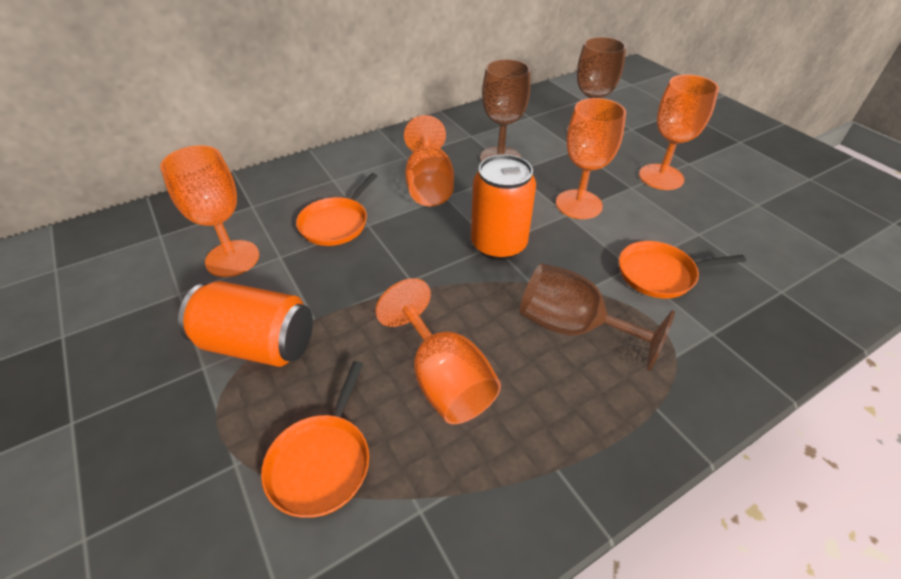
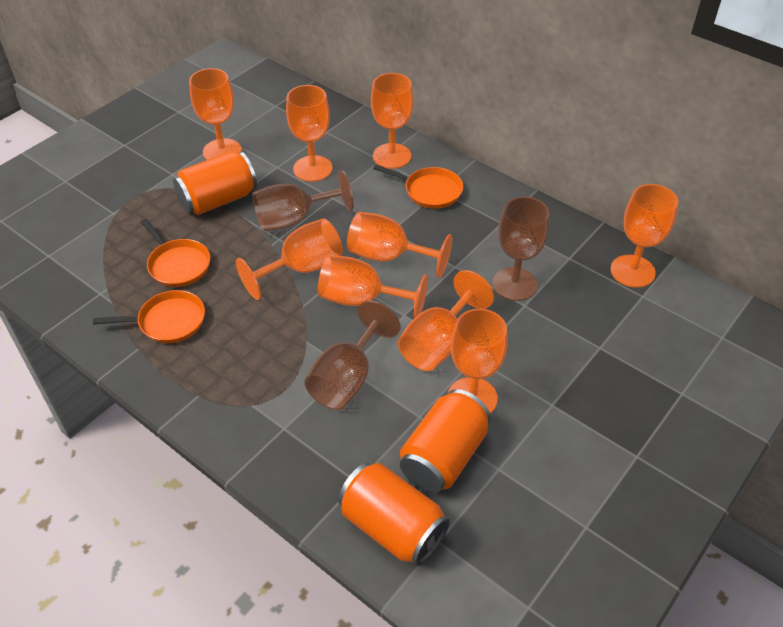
orange can: [178,281,313,367] [471,154,536,260] = 2 -> [173,152,257,215] [338,463,450,566] [400,389,491,493] = 3
orange goblet: [160,145,259,277] [375,278,501,424] [404,115,454,206] [556,98,626,219] [639,74,719,190] = 5 -> [189,68,242,160] [236,219,343,300] [286,85,333,182] [318,255,428,318] [347,212,452,278] [371,73,413,169] [398,270,494,371] [448,309,507,414] [611,184,678,288] = 9

